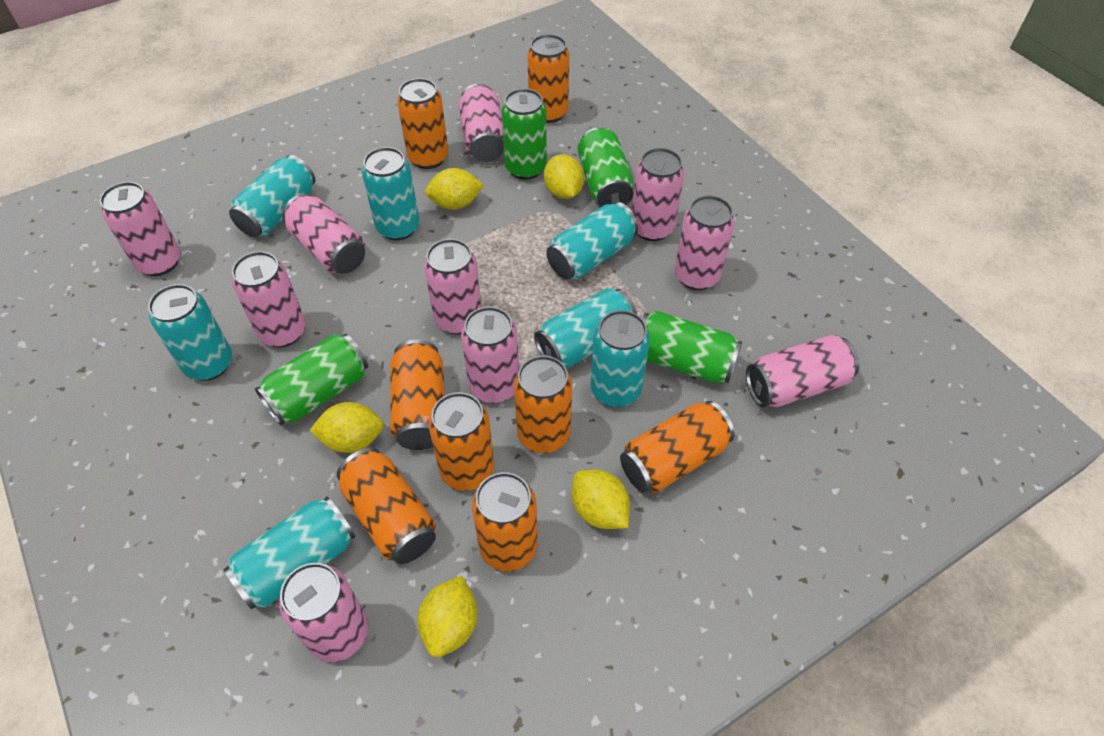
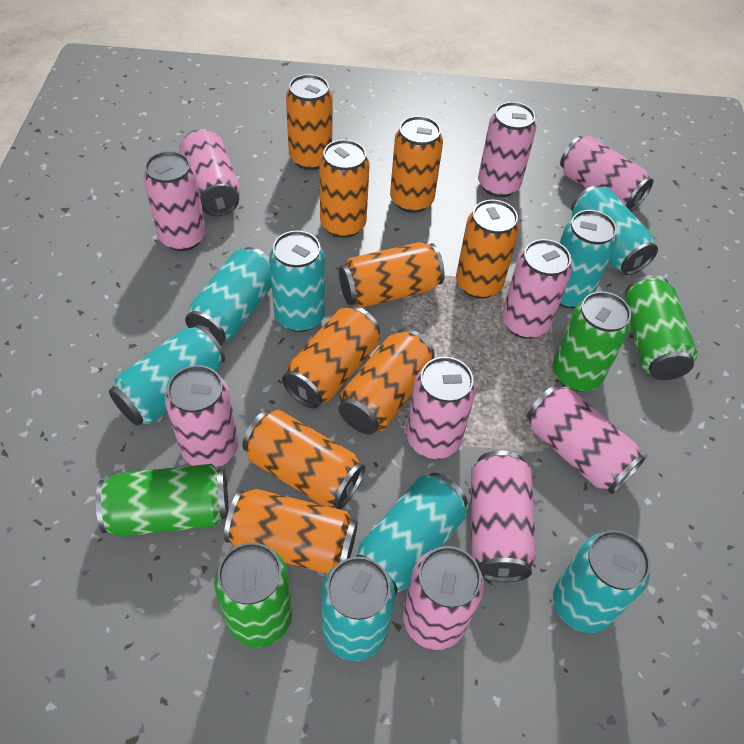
orange can: [337,448,436,564] [390,340,445,450] [397,78,449,169] [429,392,494,491] [472,472,538,572] [514,356,572,453] [527,34,569,123] [620,401,735,493] = 8 -> [224,489,358,574] [242,410,365,509] [282,306,380,409] [286,74,333,170] [319,139,370,238] [338,329,435,435] [339,242,445,308] [390,116,443,213] [456,200,519,299] = 9
turquoise can: [148,284,232,381] [224,497,355,609] [229,155,315,237] [362,147,420,240] [534,288,637,367] [546,202,638,280] [591,310,650,407] = 7 -> [109,325,225,426] [185,247,272,346] [269,230,325,332] [321,556,395,661] [356,473,467,595] [553,530,650,633] [559,210,617,308] [571,185,658,275] = 8
yellow lemon: [309,402,384,453] [417,576,478,658] [425,168,484,210] [544,154,584,199] [572,470,630,529] = 5 -> none = 0

